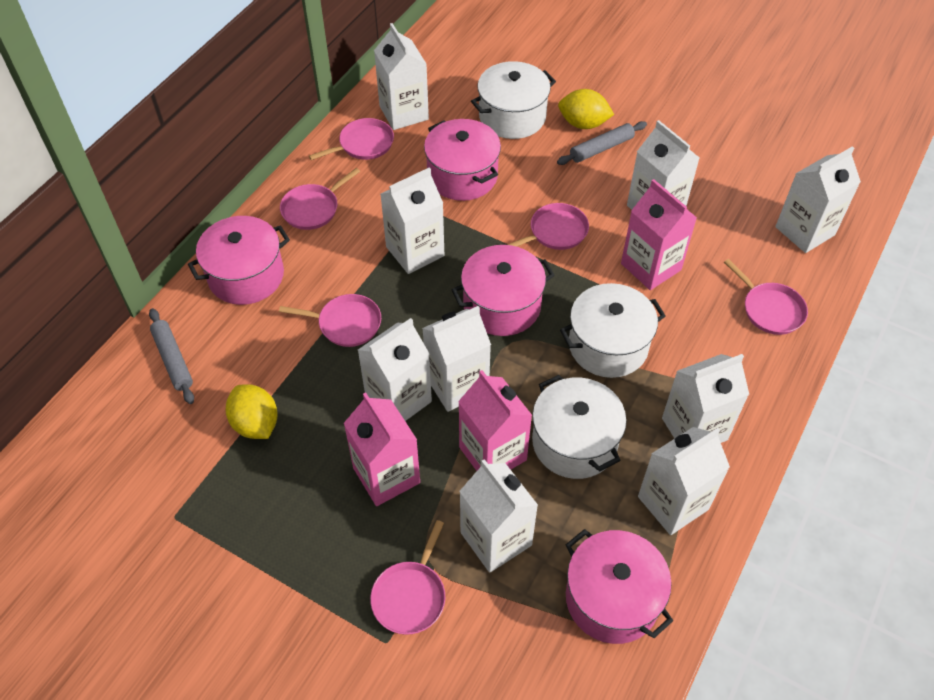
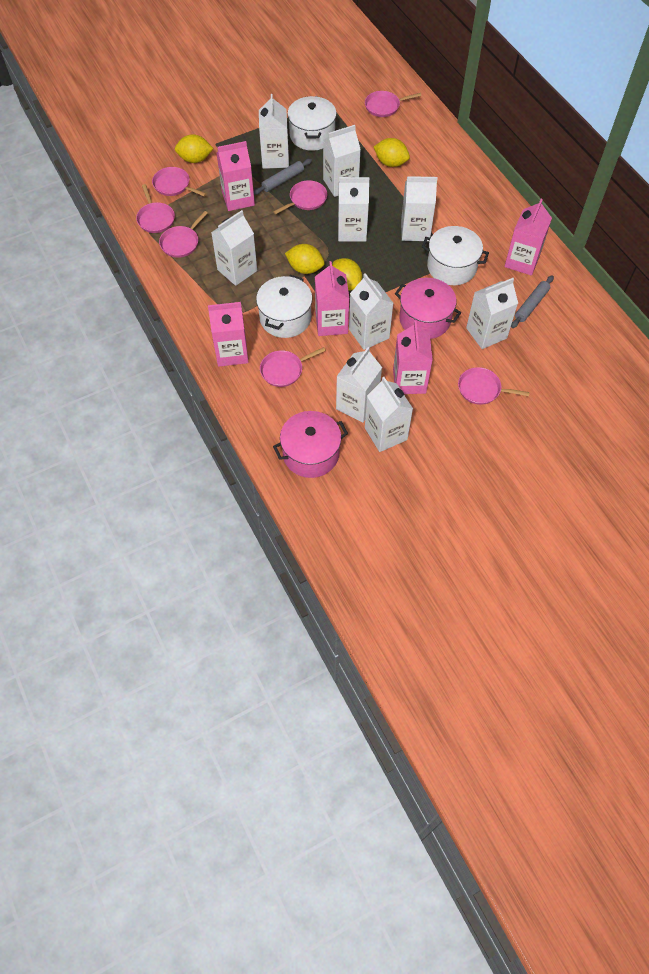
pink carton: [344,393,420,506] [458,370,532,471] [621,179,697,290] = 3 -> [208,302,249,367] [217,141,255,211] [315,261,350,336] [393,321,433,394] [504,199,552,276] = 5
pink pan: [279,294,381,347] [280,168,360,230] [309,118,394,160] [370,520,445,635] [507,203,589,250] [724,259,808,335] = 6 -> [136,184,175,233] [152,167,206,197] [159,211,208,258] [260,347,326,387] [273,180,327,214] [365,91,422,117] [458,367,530,405] = 7
pink pot: [188,216,290,305] [424,119,501,201] [451,245,555,336] [566,529,673,644] = 4 -> [273,411,348,478] [395,278,461,339] = 2
yellow lemon: [226,384,278,439] [558,89,614,129] = 2 -> [175,134,214,163] [285,244,324,274] [332,258,362,291] [374,138,410,167] = 4

